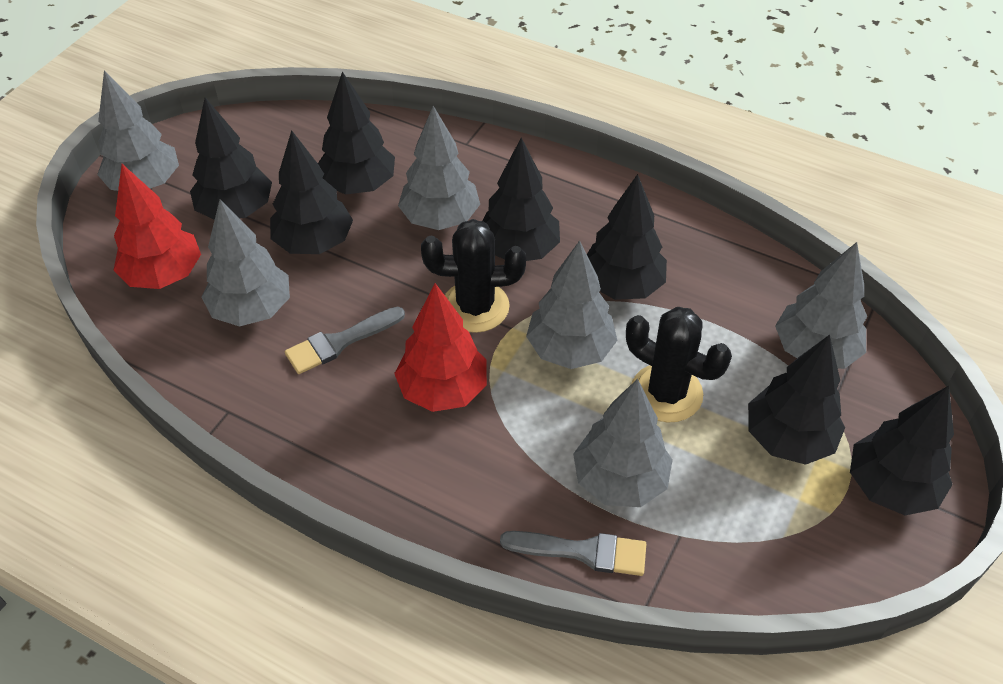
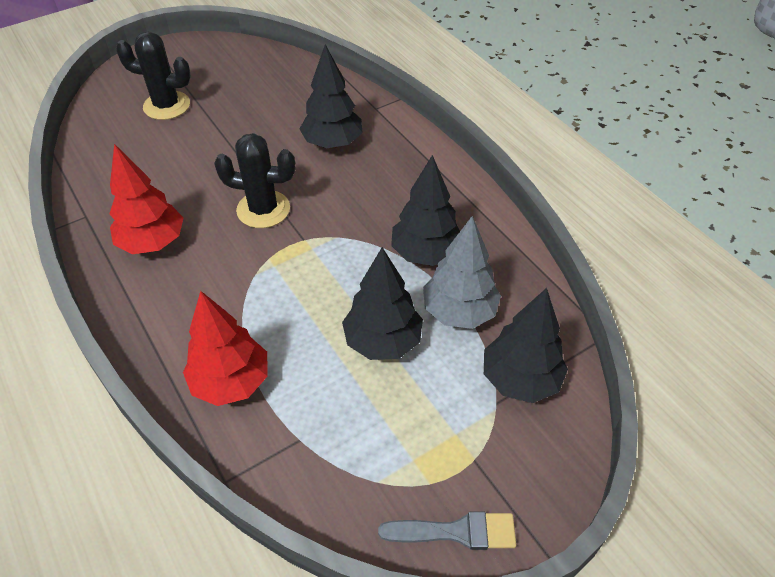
black tree: [190,97,272,220] [270,130,353,254] [318,71,395,195] [482,138,560,261] [587,174,667,300] [748,335,845,465] [850,386,954,515] = 7 -> [300,44,363,149] [342,247,423,360] [391,155,460,266] [484,288,568,403] = 4
grey brush: [285,307,405,374] [500,531,646,576] = 2 -> [378,512,516,550] = 1
grey tree: [97,70,179,191] [201,199,290,327] [398,106,480,230] [526,240,617,369] [573,379,673,507] [775,242,867,369] = 6 -> [423,216,501,329] = 1

